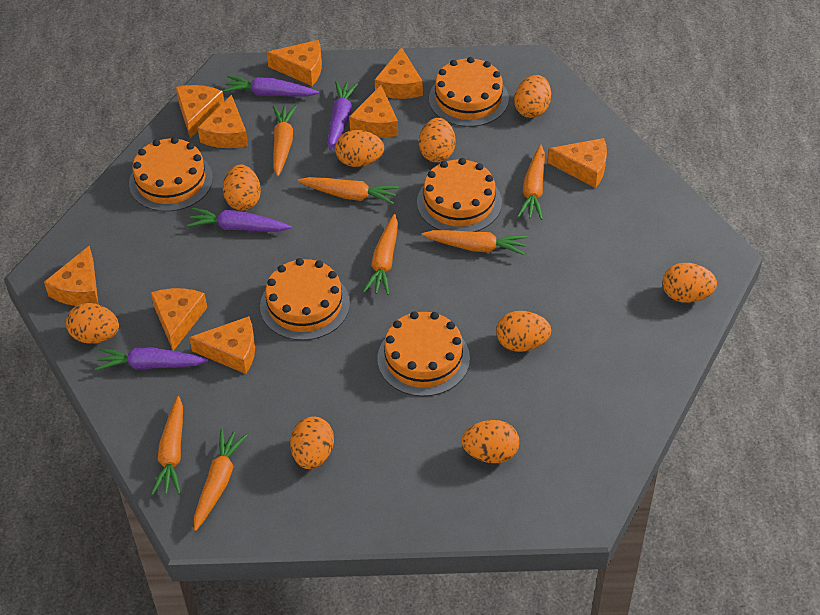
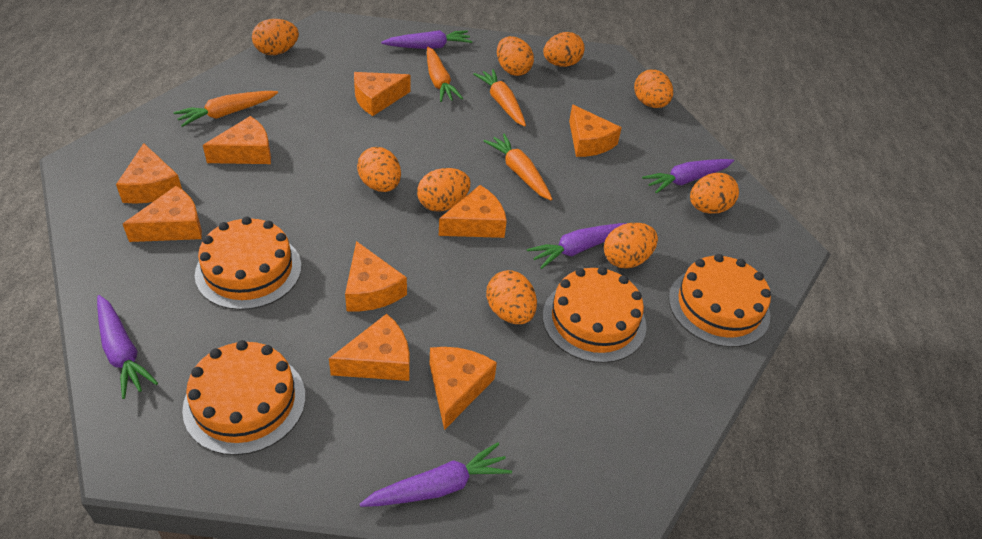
orange cake: [129,137,213,212] [260,258,350,340] [377,311,470,396] [417,158,502,232] [429,57,509,127] = 5 -> [182,340,305,455] [195,216,301,310] [542,267,647,363] [669,254,771,347] = 4
orange carrot: [151,396,183,495] [194,429,247,531] [273,105,297,177] [298,177,399,205] [363,214,398,295] [422,230,527,255] [517,145,545,220] = 7 -> [173,91,278,127] [427,47,463,102] [473,69,526,127] [484,134,552,201] = 4
purple carrot: [95,348,209,370] [187,208,292,231] [223,76,319,97] [328,81,358,151] = 4 -> [97,295,158,399] [360,442,512,507] [381,30,472,49] [527,223,627,269] [642,159,734,194] = 5

